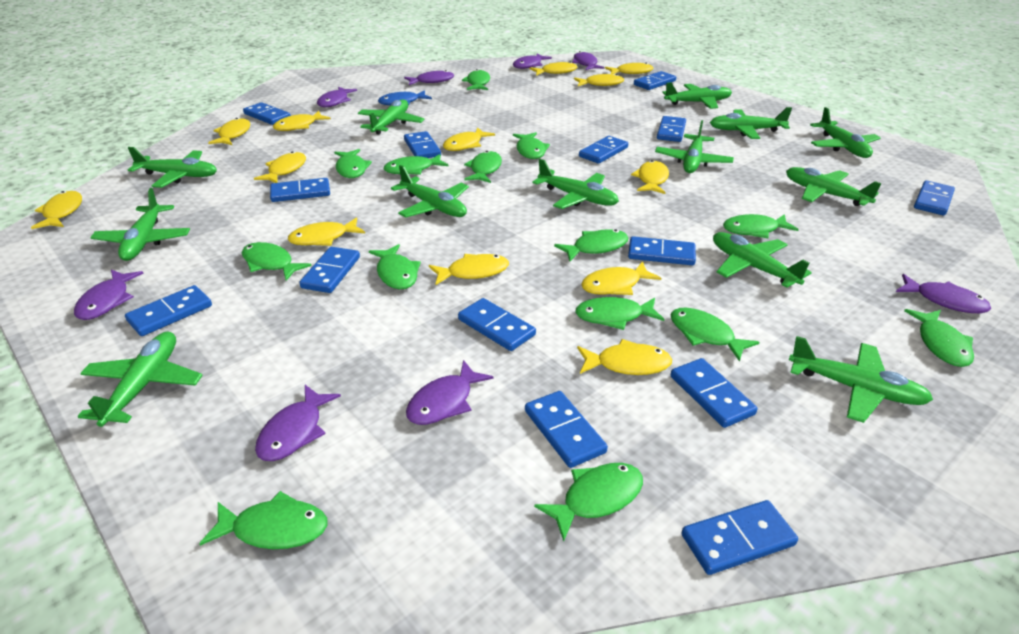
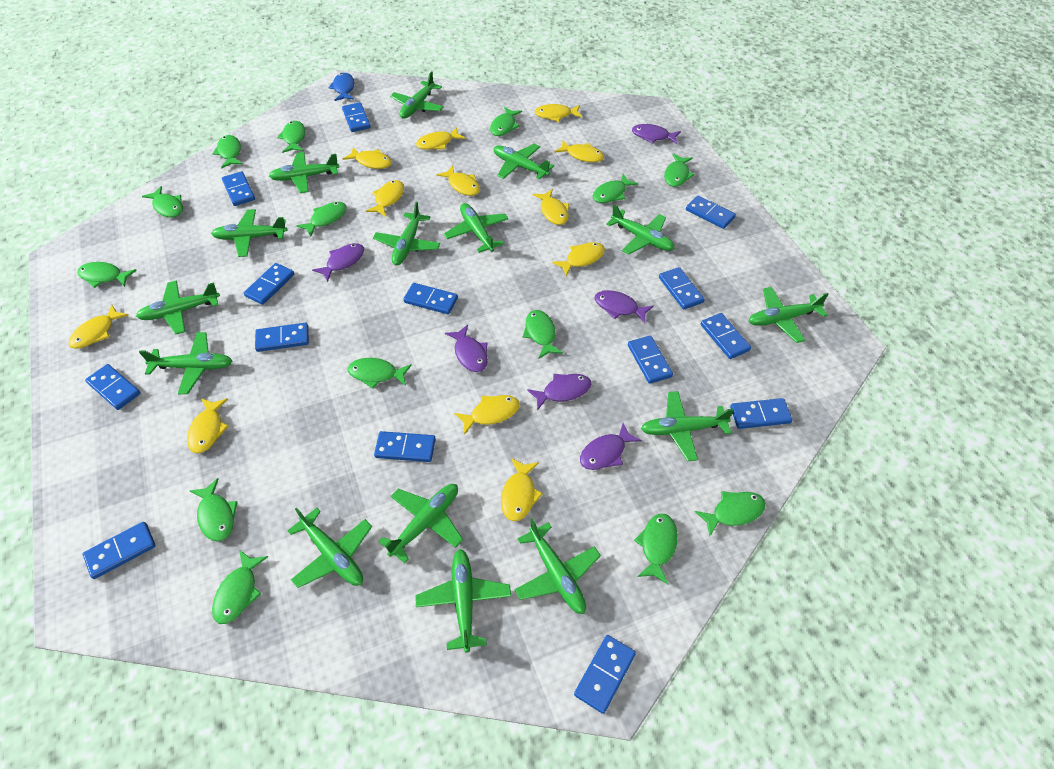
green plane: [78,332,203,427] [90,188,190,261] [128,147,217,188] [358,99,424,135] [391,165,469,218] [532,159,619,209] [655,120,734,173] [662,82,732,109] [710,107,792,139] [713,232,812,288] [786,167,881,206] [789,336,933,423] [810,107,881,158] = 13 -> [136,280,220,334] [139,332,232,394] [211,209,288,257] [269,152,339,193] [287,507,372,588] [373,202,440,265] [378,484,463,563] [390,71,444,119] [415,549,511,653] [444,203,508,253] [494,144,554,180] [514,518,601,614] [607,204,675,255] [641,391,734,461] [749,287,829,343] = 15
purple fish: [74,270,144,320] [255,385,341,461] [317,87,357,107] [404,70,454,85] [406,360,494,425] [513,53,552,69] [572,51,604,70] [896,274,991,313] = 8 -> [312,243,364,282] [445,325,488,372] [527,374,591,411] [580,423,642,470] [594,290,654,323] [632,124,681,144] = 6
yellow fish: [31,191,82,229] [208,118,250,145] [254,152,306,183] [273,111,331,131] [288,217,365,246] [429,254,509,285] [443,127,495,151] [530,62,578,76] [574,74,624,86] [577,339,672,375] [581,261,661,295] [605,63,654,74] [631,160,669,194] = 13 -> [69,304,129,349] [187,398,229,453] [343,147,392,169] [366,180,404,217] [416,127,465,150] [437,165,480,196] [454,395,520,435] [501,458,543,521] [533,189,569,225] [535,104,582,122] [552,242,605,276] [554,140,604,162] = 12

